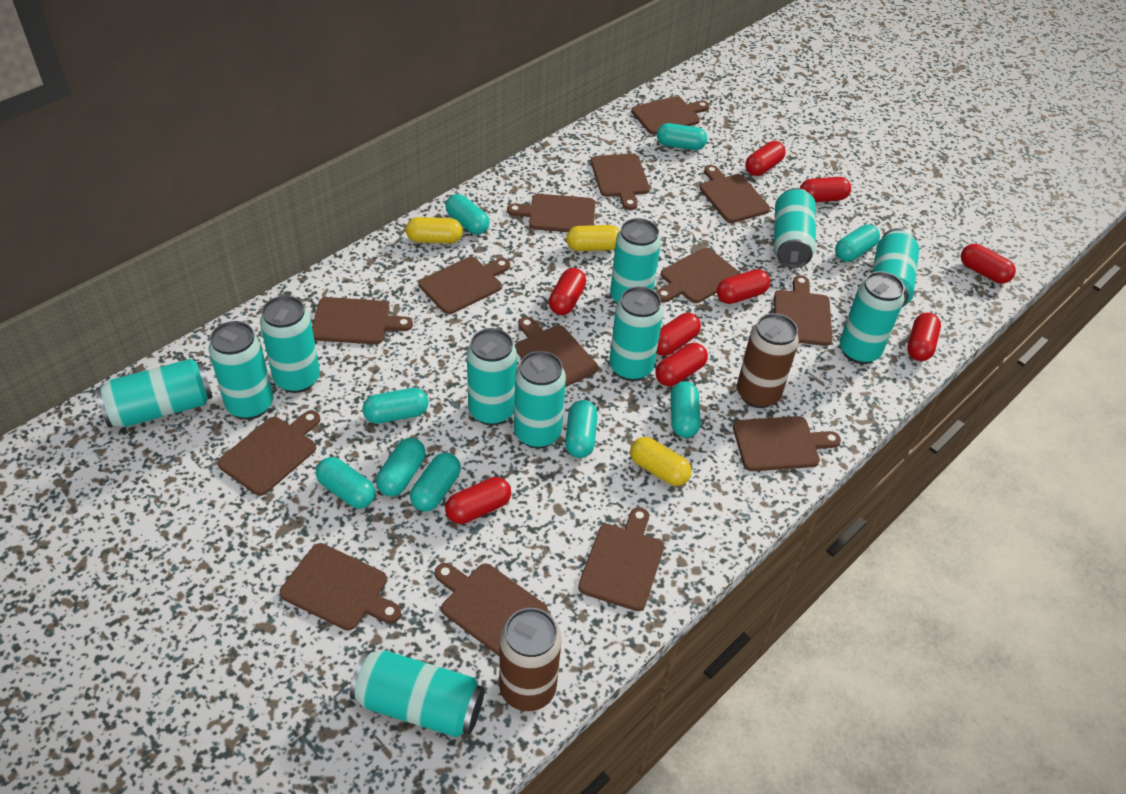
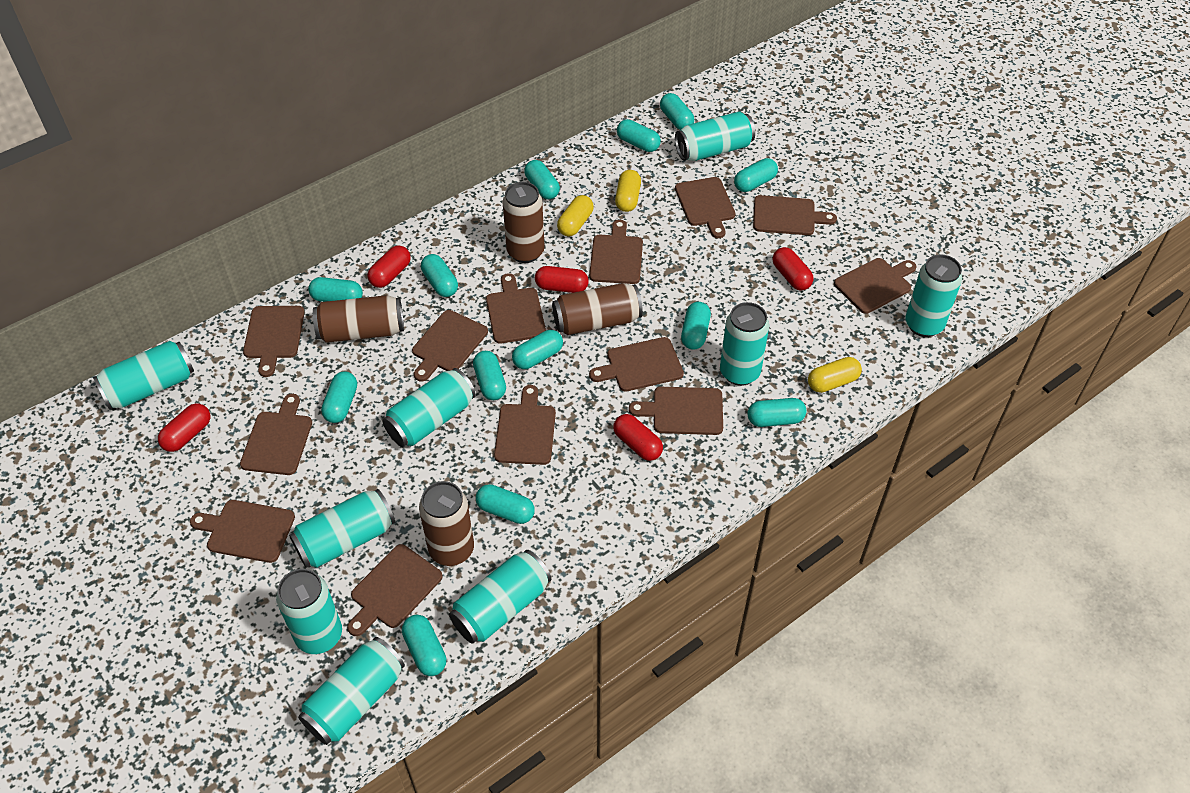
brown can: [499,608,562,711] [737,313,799,408] = 2 -> [313,295,404,343] [419,481,474,566] [503,182,545,263] [552,283,643,335] = 4
brown cutting board: [217,410,320,496] [280,543,401,631] [312,297,413,344] [419,257,510,314] [435,563,548,657] [507,194,595,232] [515,317,598,387] [578,507,664,611] [591,153,650,210] [631,96,710,135] [656,247,741,303] [700,165,770,223] [733,416,841,471] [774,275,832,346] = 14 -> [190,500,295,563] [240,394,312,475] [243,306,305,377] [347,544,443,636] [412,310,488,382] [486,273,546,344] [494,385,556,465] [589,220,643,284] [589,337,684,391] [629,387,723,435] [675,177,736,238] [753,195,837,235] [834,258,917,314] = 13
red capsule: [445,477,511,524] [549,268,586,315] [655,343,708,386] [657,313,701,356] [717,269,770,304] [745,141,786,176] [800,177,851,202] [907,313,941,361] [961,244,1016,284] = 9 -> [158,403,210,452] [367,246,411,288] [535,266,589,293] [613,414,663,461] [773,247,814,290] = 5
turquoise can: [96,359,213,427] [209,321,273,420] [260,296,320,393] [350,650,484,737] [467,328,517,425] [514,351,566,449] [609,286,663,381] [610,218,661,304] [774,188,816,268] [839,271,905,364] [872,228,919,307] = 11 -> [93,341,194,410] [276,569,342,654] [289,489,395,568] [298,637,405,745] [383,368,476,447] [449,550,551,644] [675,112,755,161] [720,302,769,386] [905,254,962,337] = 9
turquoise capsule: [316,457,375,509] [363,388,429,424] [376,438,425,496] [410,453,461,511] [445,194,490,235] [565,400,597,458] [657,123,707,150] [671,381,701,438] [835,224,880,262] = 9 -> [308,277,363,302] [321,371,357,423] [402,615,446,676] [421,254,458,297] [473,351,506,400] [476,484,535,524] [512,330,563,369] [524,160,560,199] [617,119,661,152] [660,93,694,130] [681,302,711,350] [734,158,778,192] [747,398,806,427] = 13

